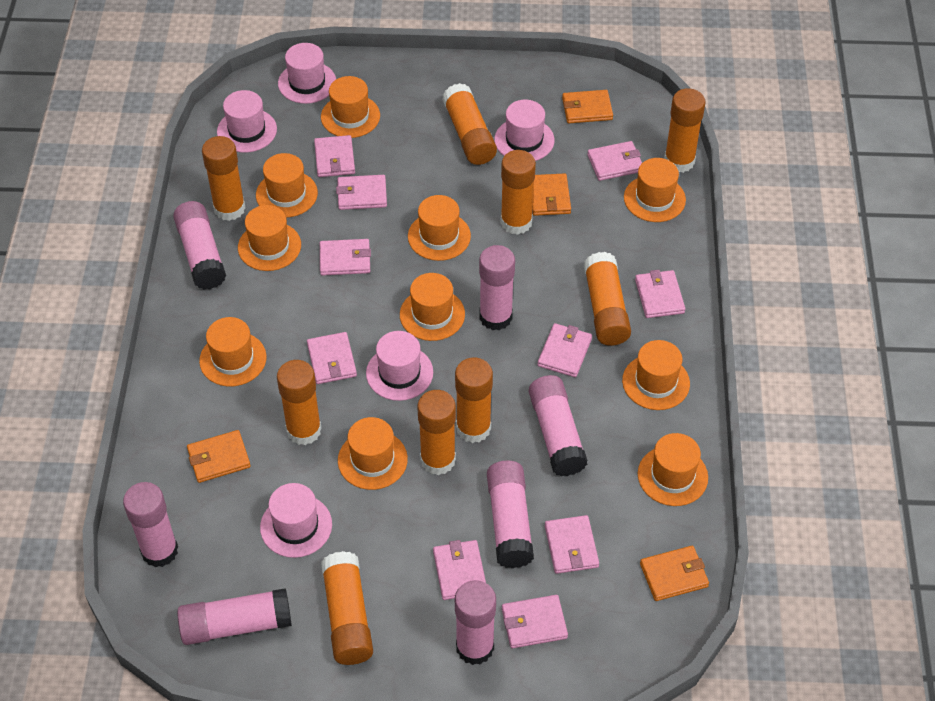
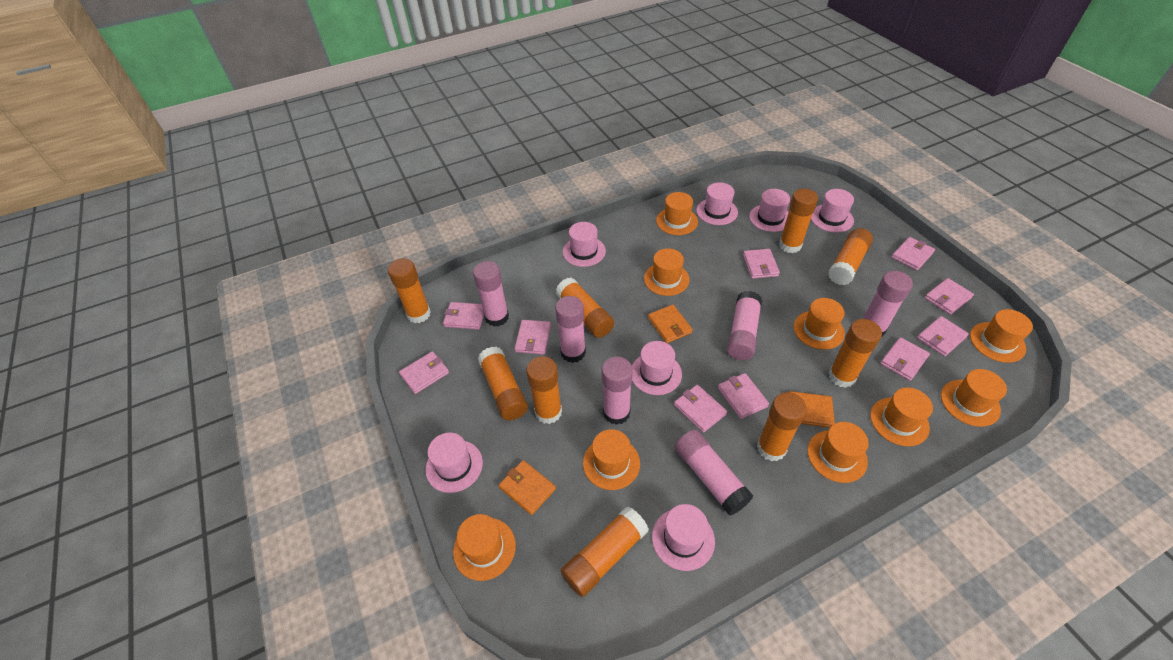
orange hat: [199,317,267,387] [238,205,301,271] [256,153,318,218] [321,76,380,138] [338,417,408,490] [400,273,465,341] [408,195,471,261] [622,340,690,410] [624,158,686,222] [638,433,708,506] = 10 -> [453,514,516,581] [583,429,640,490] [644,248,689,296] [656,192,698,235] [794,298,845,350] [807,422,869,483] [870,387,933,446] [941,369,1007,427] [970,309,1033,363] = 9
orange wallet: [187,430,251,483] [532,173,571,216] [562,90,613,123] [640,546,709,601] = 4 -> [499,460,556,515] [648,305,693,343] [789,391,835,428] = 3
pink glue stick: [123,482,178,567] [173,201,226,289] [177,588,292,645] [455,580,496,665] [479,245,515,330] [487,460,534,568] [529,375,588,476] = 7 -> [473,261,509,327] [555,296,586,363] [602,357,633,425] [675,430,753,516] [727,291,762,360] [863,271,913,337] = 6
pink hat: [217,90,277,153] [260,483,332,558] [278,43,336,104] [366,331,433,401] [494,100,555,161] = 5 -> [426,433,483,493] [563,222,606,267] [632,341,682,395] [652,504,715,571] [696,182,738,225] [749,189,790,232] [811,189,854,232] = 7

